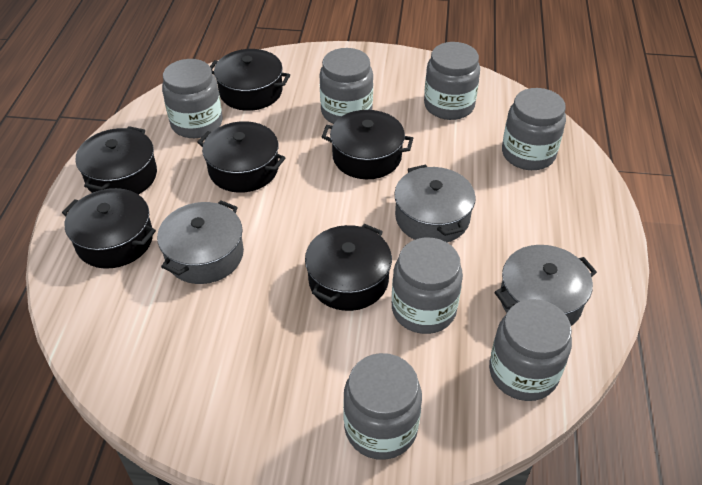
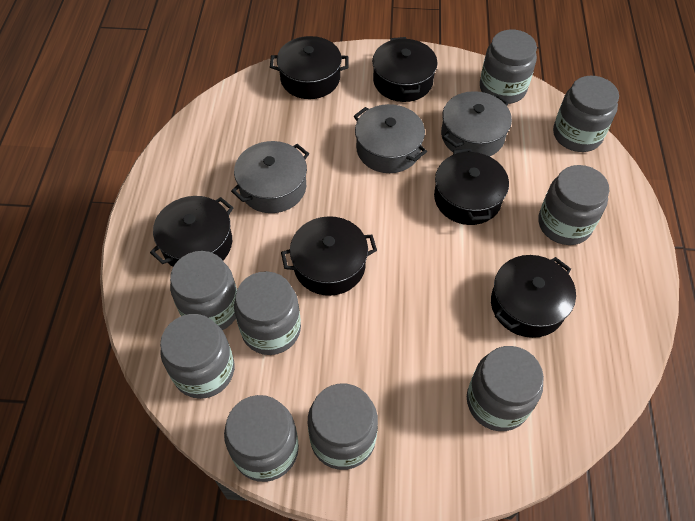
grey jar: [162,59,223,138] [320,48,373,124] [343,353,422,460] [392,238,463,334] [424,42,480,120] [489,299,572,401] [502,88,566,170] = 7 -> [160,314,235,399] [170,251,237,330] [224,395,299,482] [234,271,301,355] [308,383,378,470] [467,346,544,431] [480,30,537,104] [538,165,610,245] [553,76,619,152] = 9

